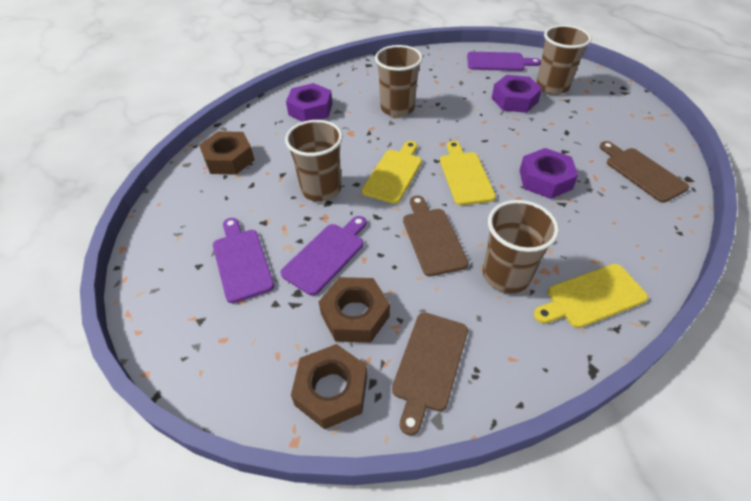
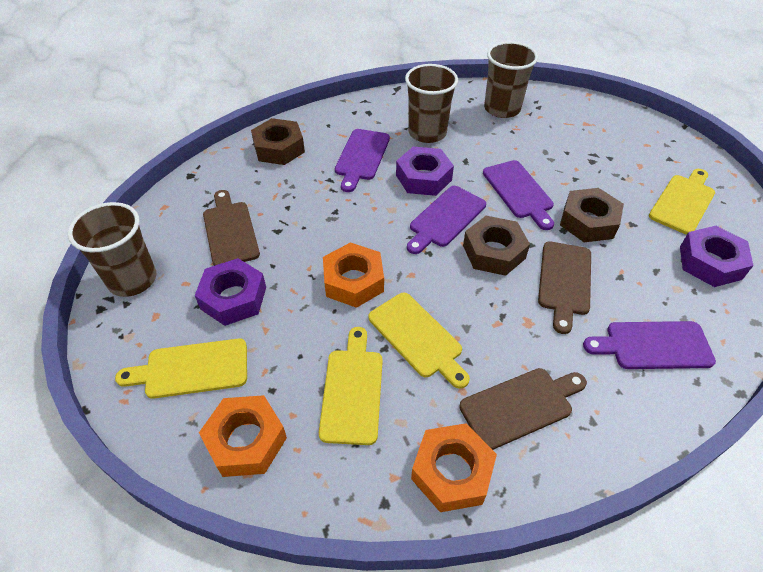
brown cup: [285,120,343,202] [375,45,423,117] [483,200,559,293] [536,25,591,95] = 4 -> [68,202,156,297] [405,64,458,143] [484,41,538,118] = 3
orange nut: none = 0 -> [199,395,287,477] [323,242,384,308] [411,423,497,512] = 3
purple cutting board: [213,218,274,303] [280,216,367,296] [467,52,541,71] = 3 -> [335,129,390,192] [407,186,486,254] [483,160,554,230] [583,321,716,369] = 4
yellow cutting board: [362,141,422,204] [440,141,496,205] [534,264,648,328] = 3 -> [115,339,247,399] [319,327,383,445] [368,292,470,389] [649,169,715,235] = 4

